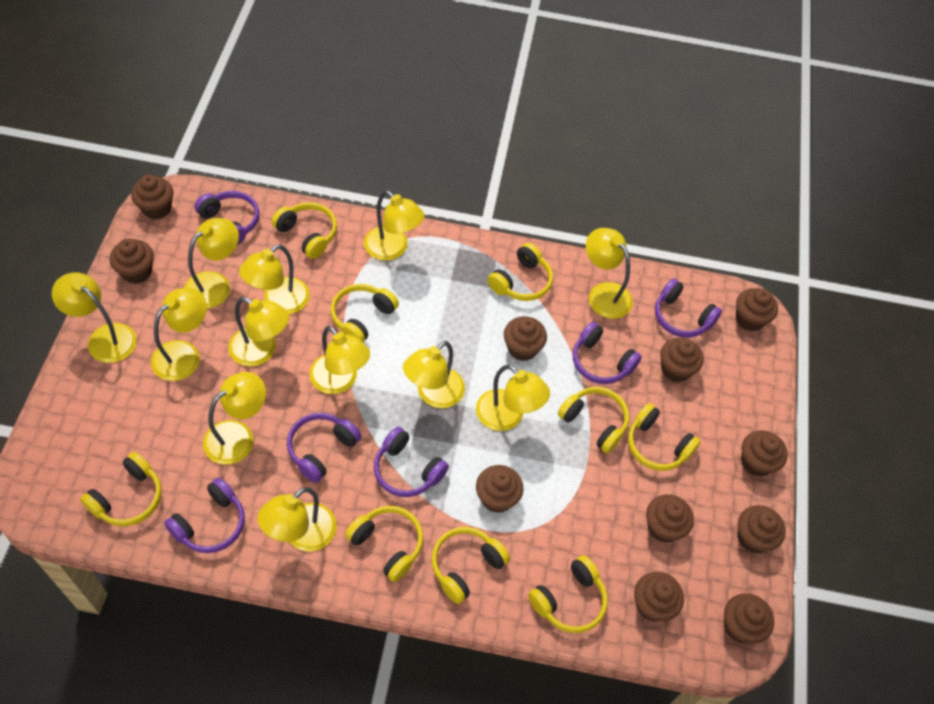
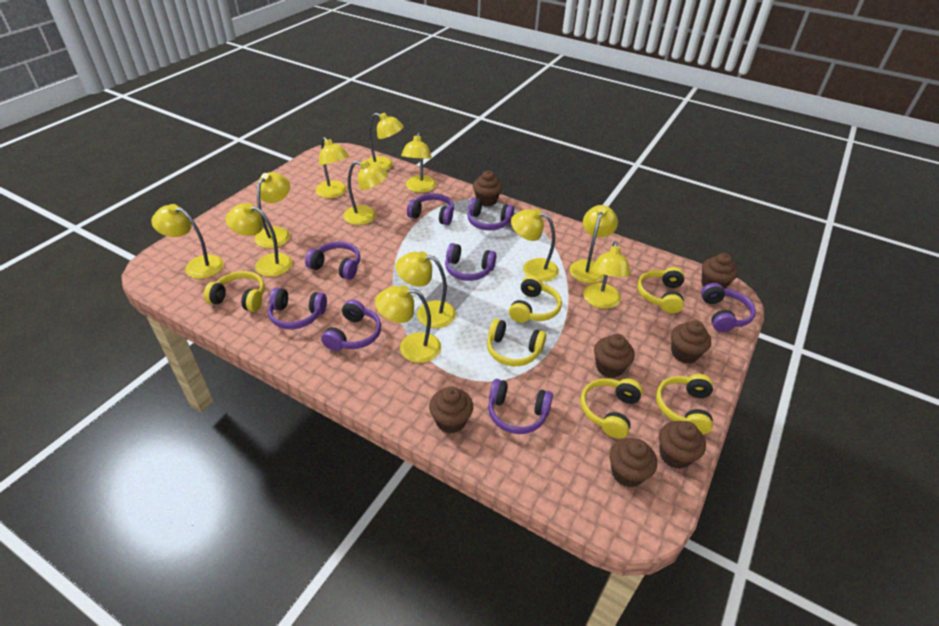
brown cupcake: [110,239,154,284] [131,175,174,219] [476,465,524,513] [504,316,547,361] [634,572,684,622] [646,494,694,542] [660,338,704,382] [724,593,774,644] [736,288,778,331] [737,505,786,553] [741,430,788,477] = 11 -> [429,386,473,433] [473,171,502,206] [594,334,635,378] [609,438,657,487] [659,421,706,469] [671,320,711,364] [702,253,738,289] = 7
purple headphones: [164,478,245,553] [194,191,259,246] [287,413,361,483] [374,427,449,497] [573,322,642,384] [655,278,722,338] = 6 -> [268,288,327,329] [305,241,360,280] [321,299,381,351] [407,193,454,225] [445,243,496,281] [467,198,514,230] [488,379,553,434] [701,283,756,332] = 8
yellow headphones: [80,452,162,526] [272,202,337,259] [331,284,399,342] [345,506,424,582] [432,527,510,604] [488,243,553,301] [528,555,608,633] [558,387,629,453] [628,403,701,471] = 9 -> [204,271,265,312] [487,318,546,366] [509,275,562,323] [581,378,643,439] [637,267,684,313] [656,374,713,434] = 6

